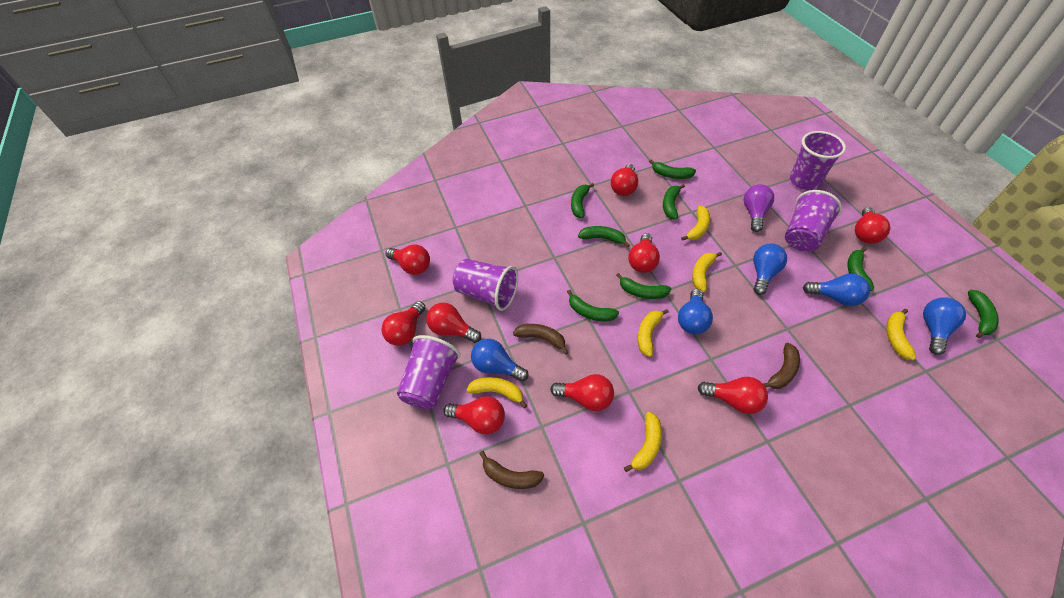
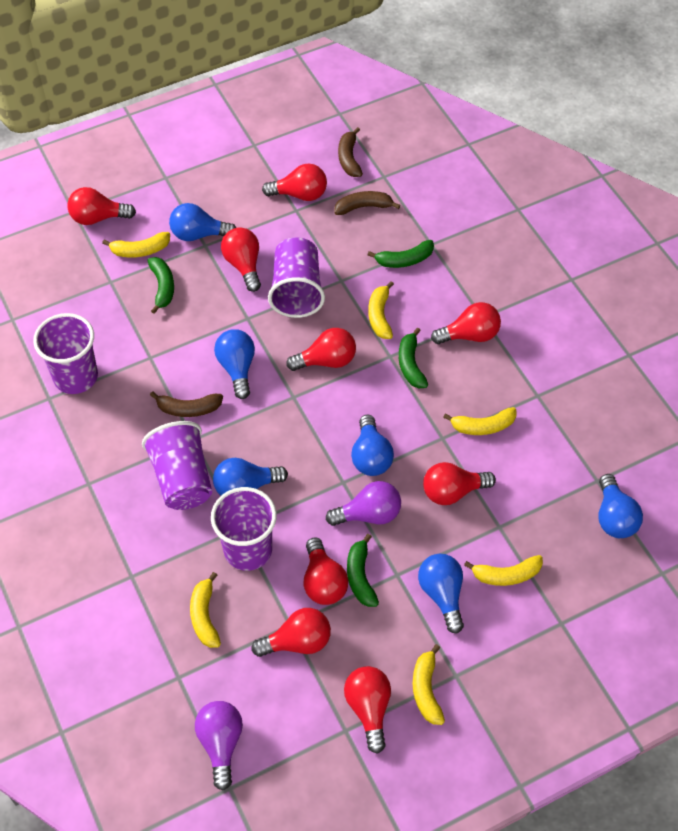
blue light bulb: [471,339,529,382] [678,289,713,334] [753,243,787,295] [803,274,870,306] [923,297,966,355] = 5 -> [169,203,236,241] [213,458,288,495] [214,329,255,399] [351,415,394,476] [418,554,464,634] [598,474,643,538] = 6
green banana: [567,290,619,322] [571,183,594,218] [578,226,630,247] [616,273,671,299] [649,159,696,179] [663,184,685,219] [848,247,874,291] [968,290,999,338] = 8 -> [147,257,174,314] [347,534,379,607] [368,240,434,268] [399,328,428,388] = 4
purple light bulb: [744,184,774,232] = 1 -> [195,701,243,791] [326,481,401,526] = 2

